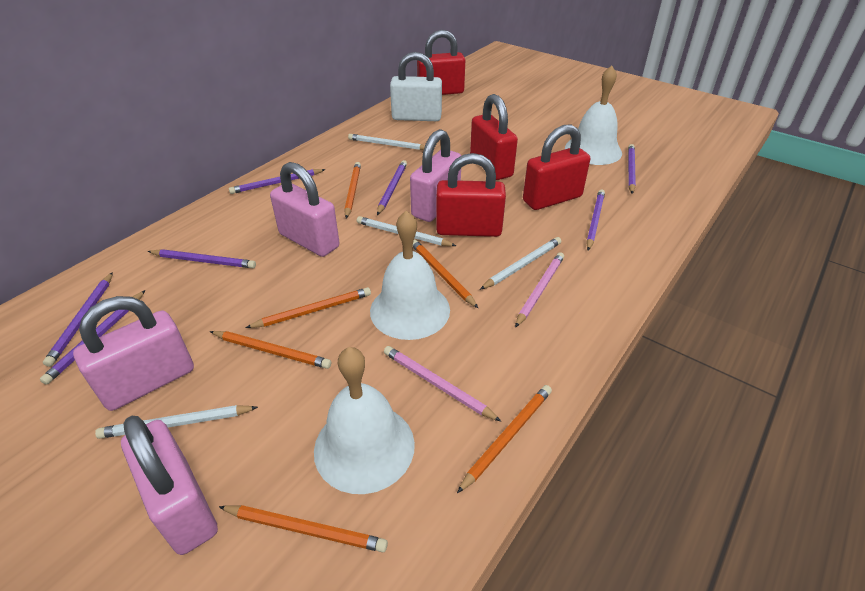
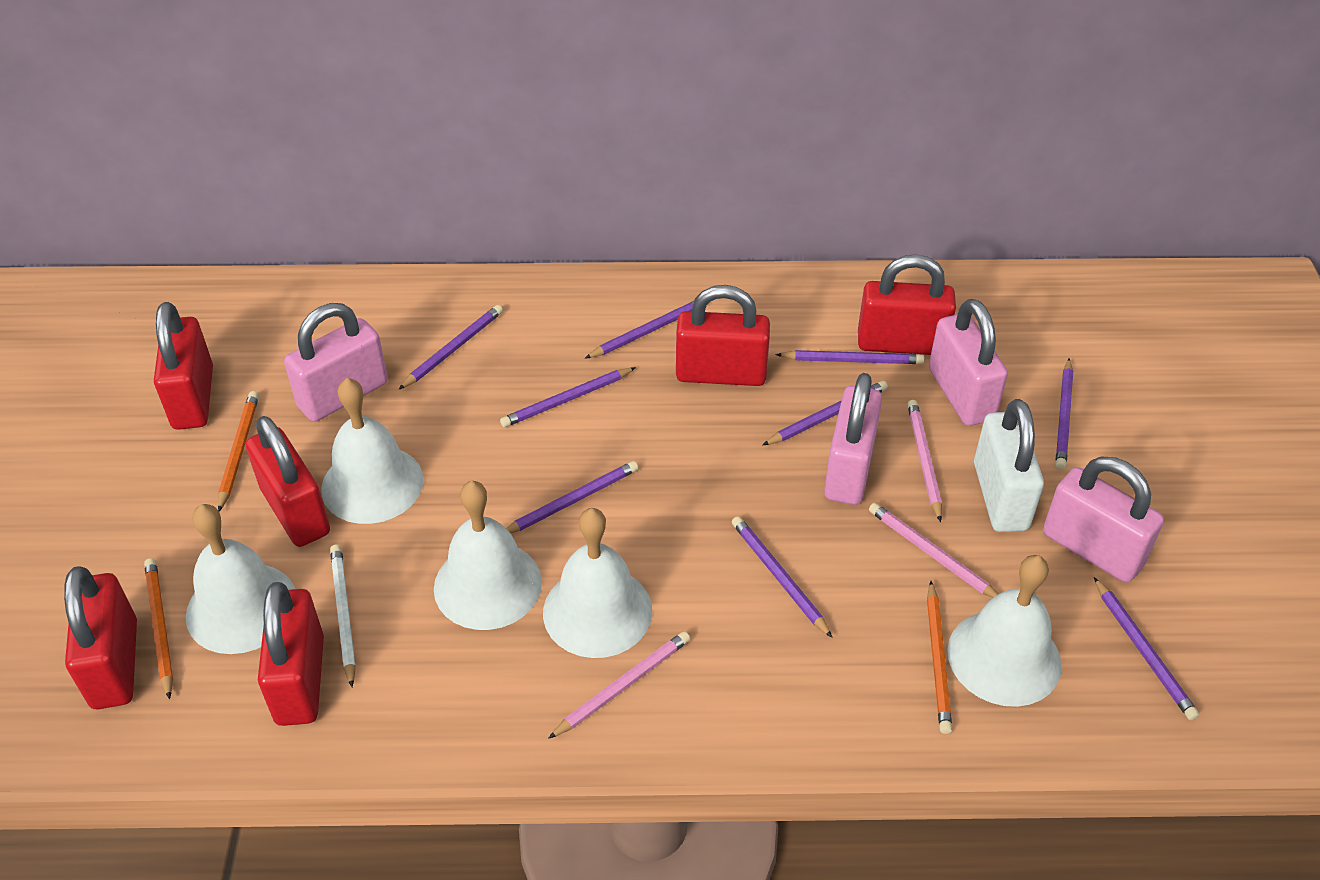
orange pencil: [210,331,331,369] [219,505,388,552] [245,287,371,328] [344,162,361,218] [413,239,478,308] [457,385,552,493] = 6 -> [144,558,173,699] [218,391,259,511] [927,581,952,734] = 3
pink pencil: [384,346,501,421] [515,252,564,328] = 2 -> [548,631,690,739] [869,503,998,598] [907,400,942,522] = 3
purple pencil: [40,290,145,385] [43,272,113,367] [148,249,256,268] [229,169,326,194] [377,160,407,215] [586,189,605,251] [628,144,636,194] = 7 -> [398,305,503,390] [500,367,636,427] [506,461,638,533] [585,301,694,359] [732,516,833,638] [763,381,888,445] [775,350,925,364] [1055,358,1073,470] [1094,577,1199,720] = 9
red padlock: [417,30,465,95] [436,153,506,237] [470,94,518,180] [523,125,590,210] = 4 -> [64,566,137,709] [154,302,213,430] [246,416,330,547] [258,582,324,726] [676,285,770,386] [858,254,956,355] = 6
white bell: [314,347,415,494] [370,210,450,340] [565,66,622,165] = 3 -> [186,504,295,654] [321,378,424,524] [434,481,542,630] [543,508,652,658] [947,555,1062,707] = 5
white pencil: [95,405,258,439] [348,134,425,150] [357,216,456,246] [480,237,561,290] = 4 -> [330,544,356,687] = 1

